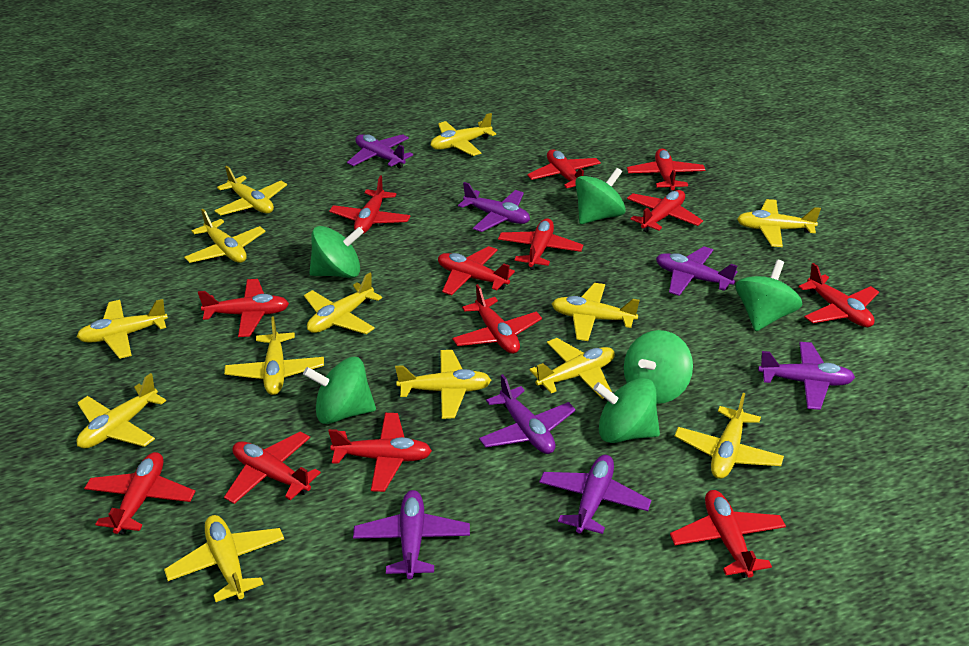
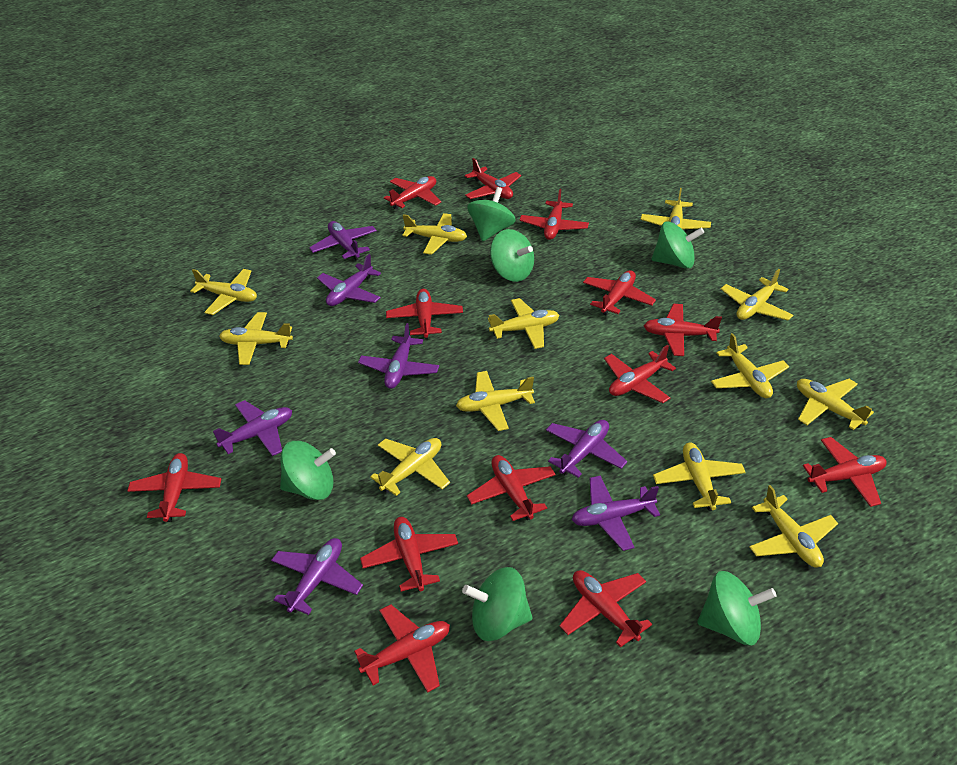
yellow plane: [76,373,166,448] [77,299,168,359] [164,515,284,602] [184,209,266,263] [215,166,287,216] [224,316,324,395] [304,273,382,334] [395,350,491,419] [431,113,496,156] [530,338,615,399] [551,283,640,341] [674,393,784,479] [737,199,821,247] = 13 -> [190,269,257,315] [219,312,293,365] [370,438,450,496] [402,213,467,255] [456,371,535,431] [488,298,559,349] [641,188,711,232] [653,443,746,511] [711,333,789,398] [721,269,793,321] [749,485,838,568] [797,379,874,430] = 12

